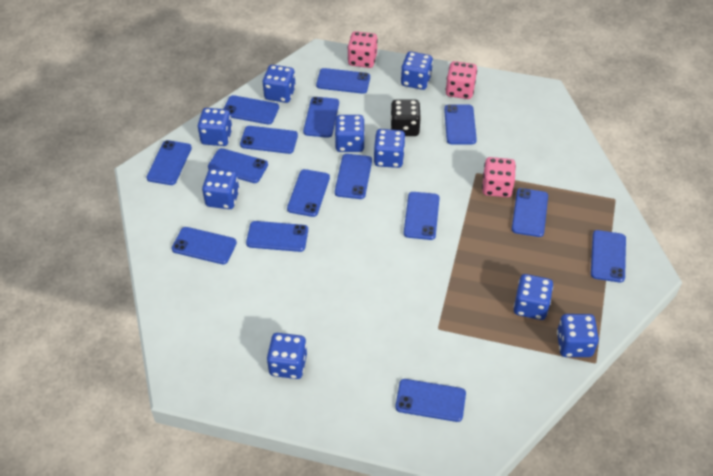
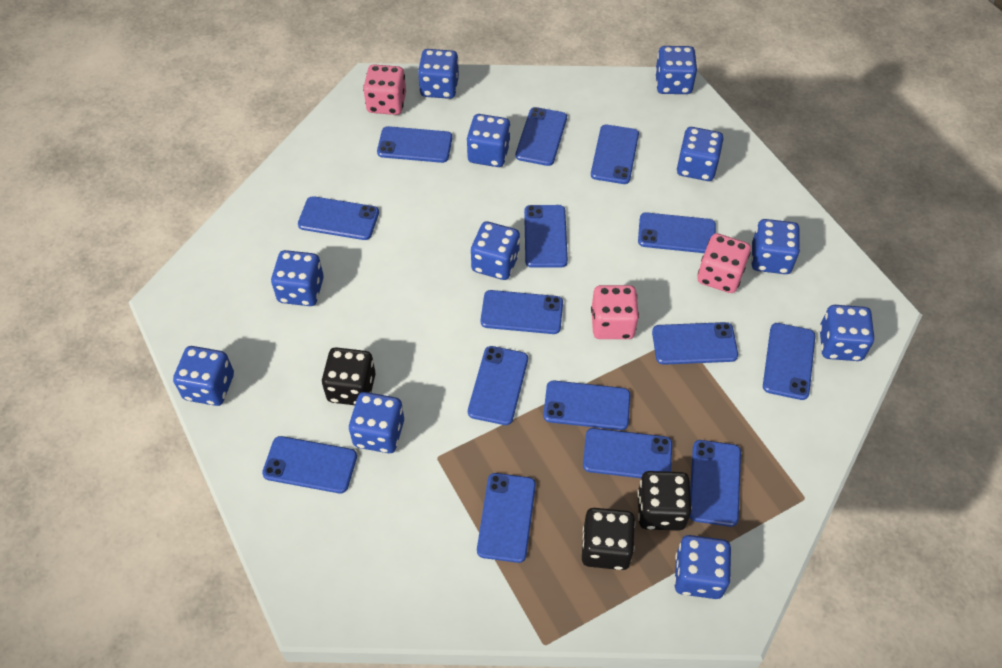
black dice: [390,100,421,136] = 1 -> [322,347,375,405] [582,508,635,570] [637,471,692,531] = 3
blue dice: [198,108,232,146] [202,168,239,209] [263,65,296,103] [267,333,307,379] [335,115,365,152] [374,129,405,168] [401,51,433,90] [514,274,553,320] [557,314,599,357] = 9 -> [173,346,234,406] [271,250,324,306] [349,392,404,453] [418,49,459,99] [467,114,511,167] [471,221,520,280] [655,46,697,94] [674,535,731,599] [677,127,724,181] [751,219,800,274] [819,305,874,361] = 11

